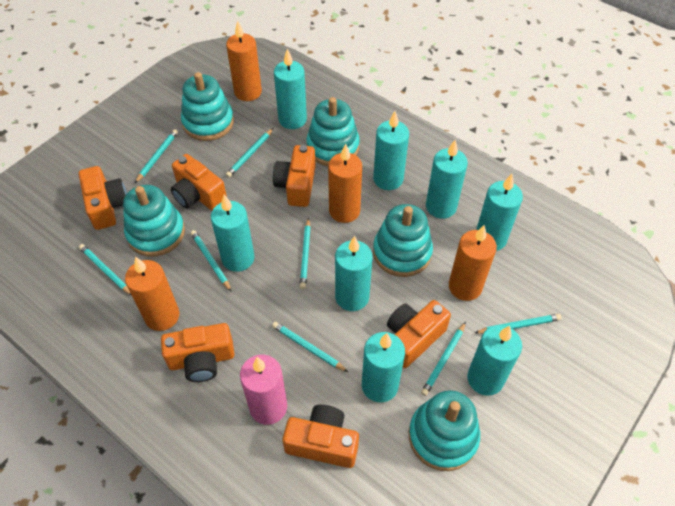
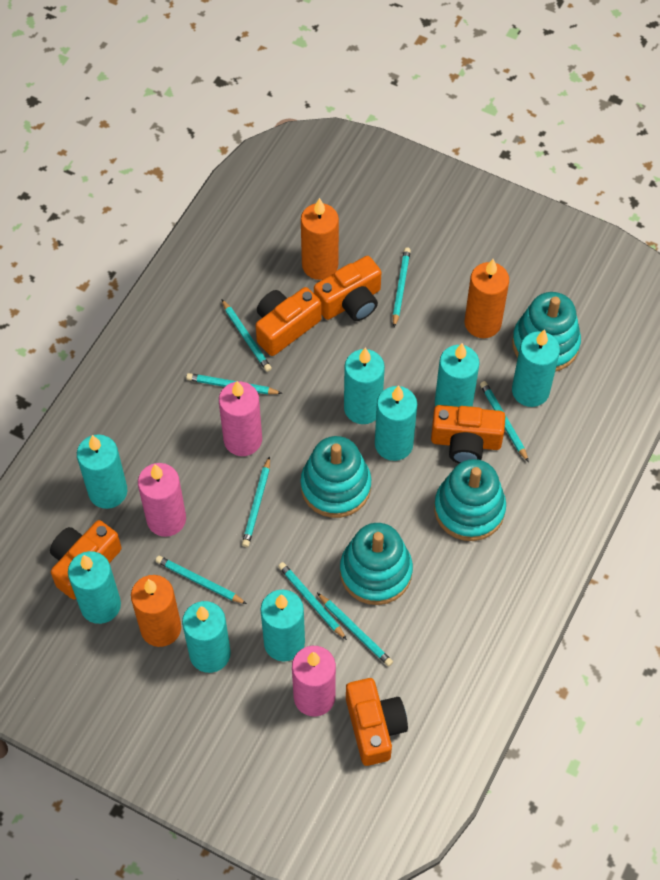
orange camera: [79,166,127,230] [161,323,234,382] [171,154,227,210] [273,145,316,207] [282,405,359,468] [387,300,451,368] = 6 -> [50,520,122,600] [256,287,322,356] [314,256,381,321] [346,678,408,766] [431,405,505,463] = 5
orange candle: [125,257,179,331] [226,21,262,101] [328,144,362,223] [449,225,497,301] = 4 -> [131,575,181,647] [301,198,339,280] [464,259,509,338] = 3
pink candle: [240,355,287,425] = 1 -> [138,463,186,537] [219,381,262,456] [292,646,336,716] = 3
turquoise stacking toy: [123,185,185,257] [181,72,234,141] [306,97,360,166] [373,204,433,277] [409,390,480,471] = 5 -> [300,436,371,518] [340,523,413,605] [434,459,506,541] [512,292,581,372] = 4

